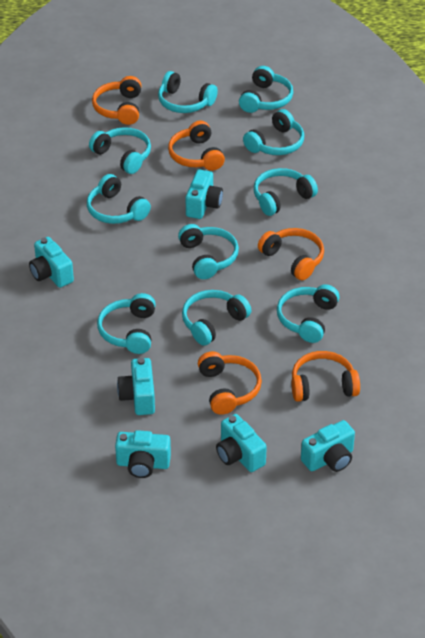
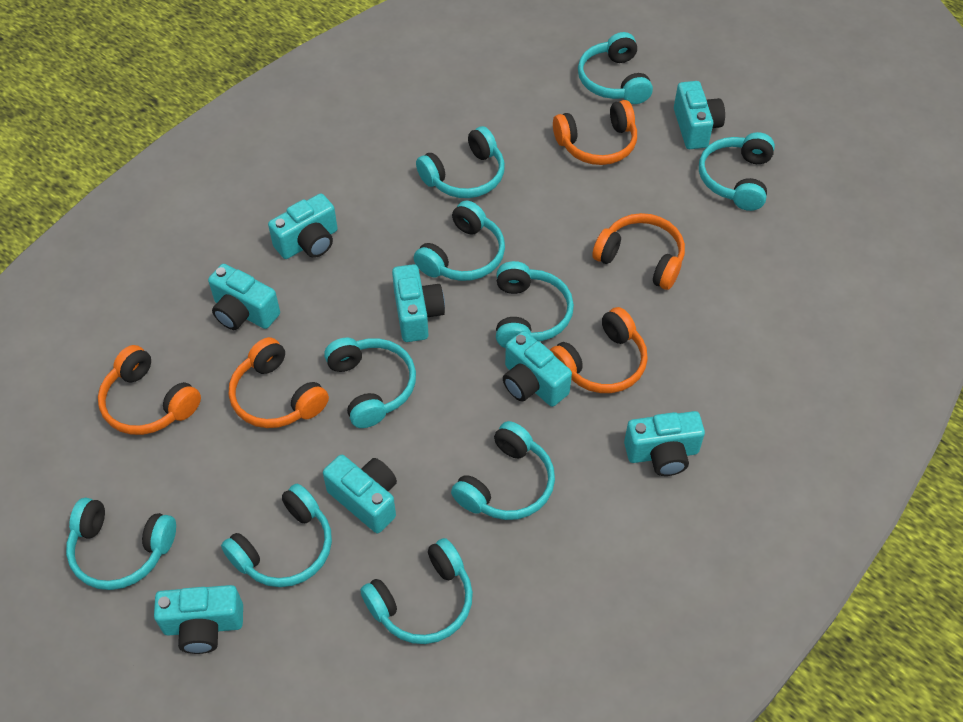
turquoise camera: [29,237,74,288] [115,430,171,478] [117,358,155,415] [186,170,223,219] [216,414,267,472] [301,420,355,472] = 6 -> [154,585,243,654] [208,264,280,330] [268,193,337,259] [323,455,397,533] [392,264,445,342] [503,331,572,407] [624,411,705,476] [674,81,725,149] = 8

